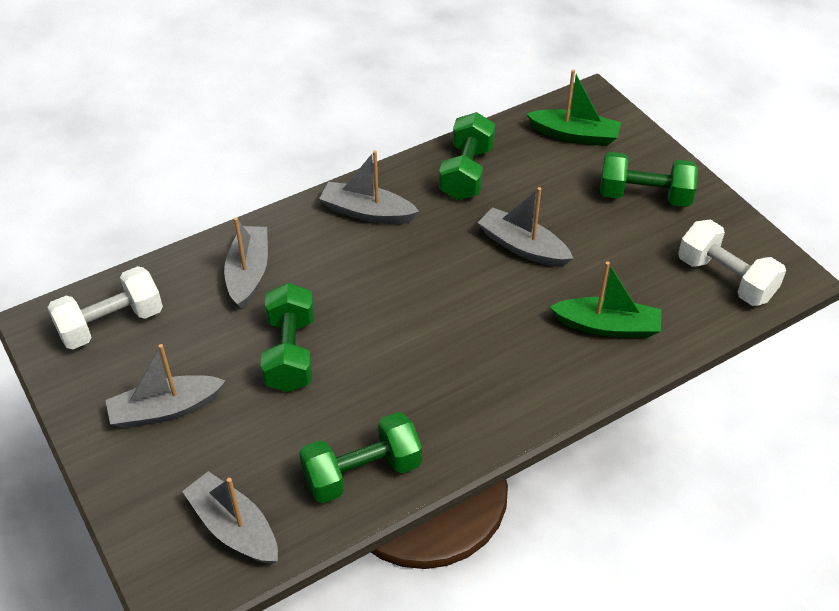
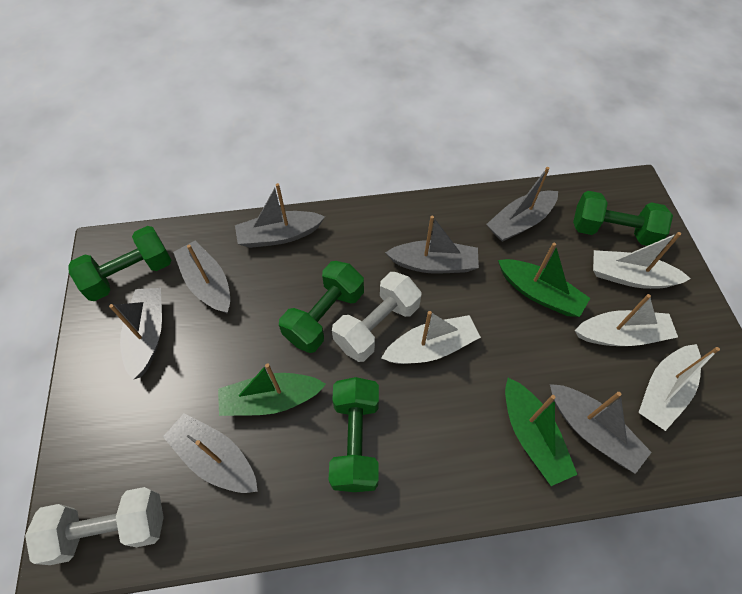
green boat: [526,69,621,146] [550,261,661,338] = 2 -> [218,363,326,416] [498,243,590,317] [505,378,578,486] = 3
grey boat: [106,344,226,428] [182,471,278,564] [224,217,268,309] [319,150,419,224] [477,187,574,267] = 5 -> [109,288,162,380] [163,413,258,493] [173,241,230,313] [235,183,325,248] [385,216,479,274] [486,167,558,242] [550,384,652,474] = 7
white boat: none = 0 -> [381,311,481,364] [575,294,678,346] [593,232,691,289] [638,344,720,431] = 4

